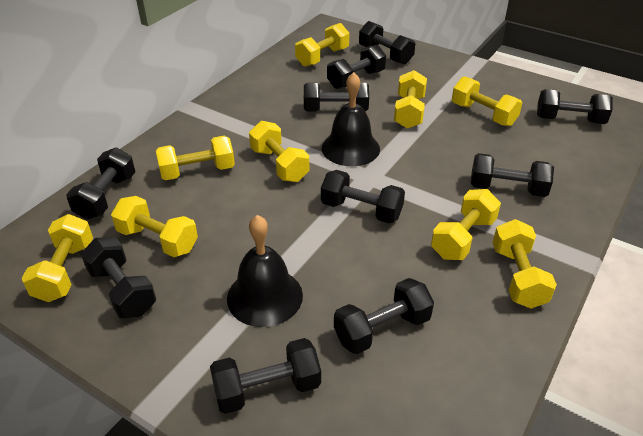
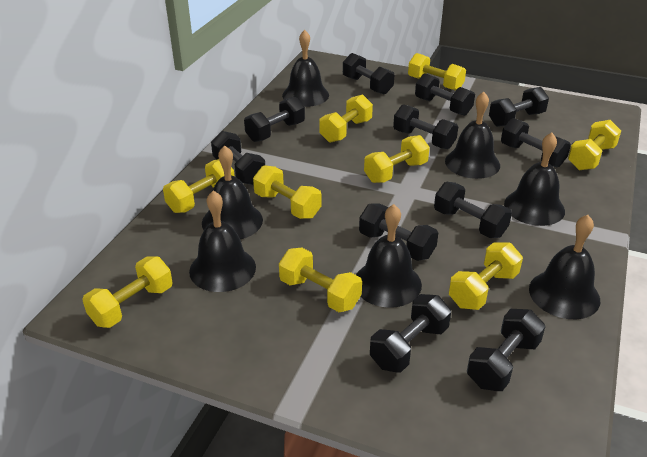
black bell: [227,215,303,327] [322,72,380,166] = 2 -> [189,190,256,292] [202,145,263,239] [282,30,329,107] [356,204,422,308] [445,92,500,179] [504,133,565,226] [529,215,600,319] = 7
black dumbbell: [66,147,135,220] [81,238,156,318] [210,338,321,414] [304,83,369,111] [321,170,405,224] [327,45,386,89] [334,278,434,354] [359,21,415,65] [470,153,554,197] [537,89,613,124] = 10 -> [211,131,265,185] [244,97,305,142] [343,53,394,95] [359,203,438,261] [370,294,451,373] [393,104,458,149] [415,73,475,116] [434,182,512,238] [467,309,546,391] [489,87,549,127] [501,118,571,167] = 11

